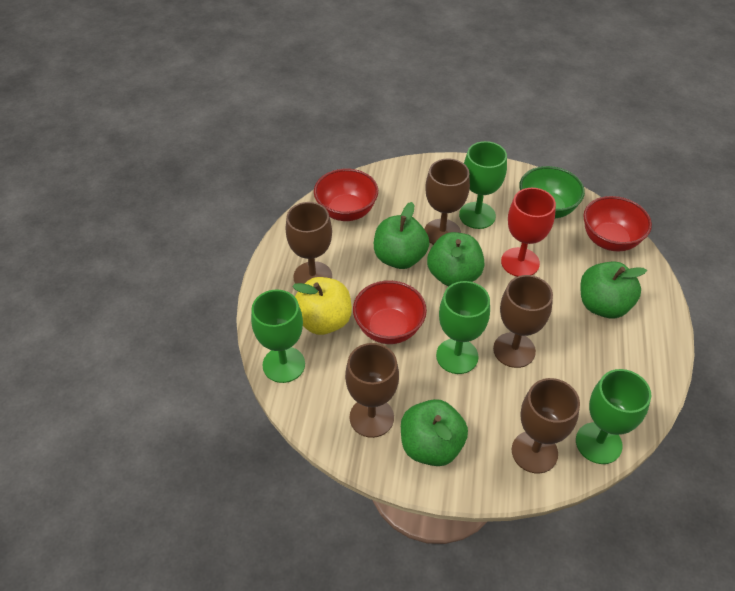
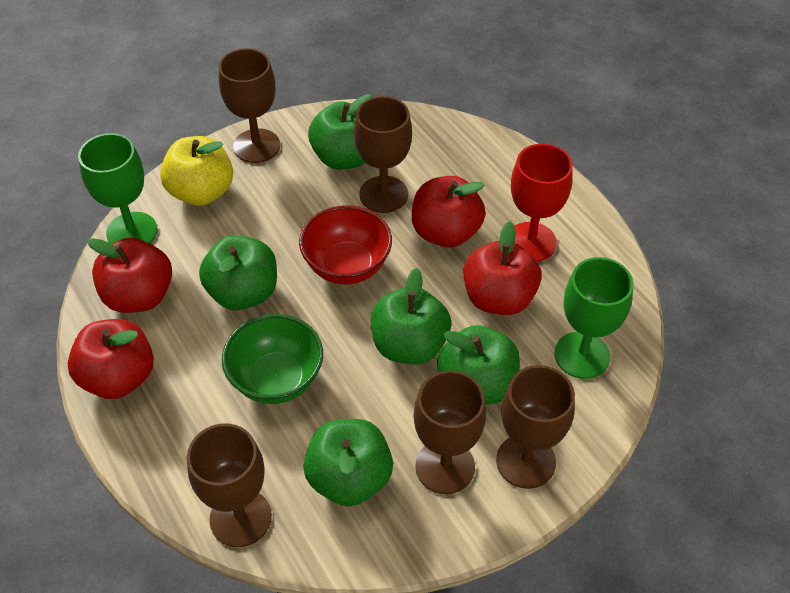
green apple: [374,202,429,269] [401,399,468,466] [427,232,485,286] [580,262,647,319] = 4 -> [199,235,277,310] [303,419,393,506] [308,94,371,170] [371,268,451,365] [437,325,520,405] = 5
green goblet: [251,290,305,383] [436,281,490,374] [459,141,507,229] [576,369,651,464] = 4 -> [78,133,157,244] [554,257,634,379] = 2
red apple: none = 0 -> [67,319,154,399] [88,238,172,313] [411,176,485,247] [464,221,541,315] = 4
red bowl: [314,168,378,221] [353,280,427,344] [583,196,652,251] = 3 -> [299,205,392,285] = 1

